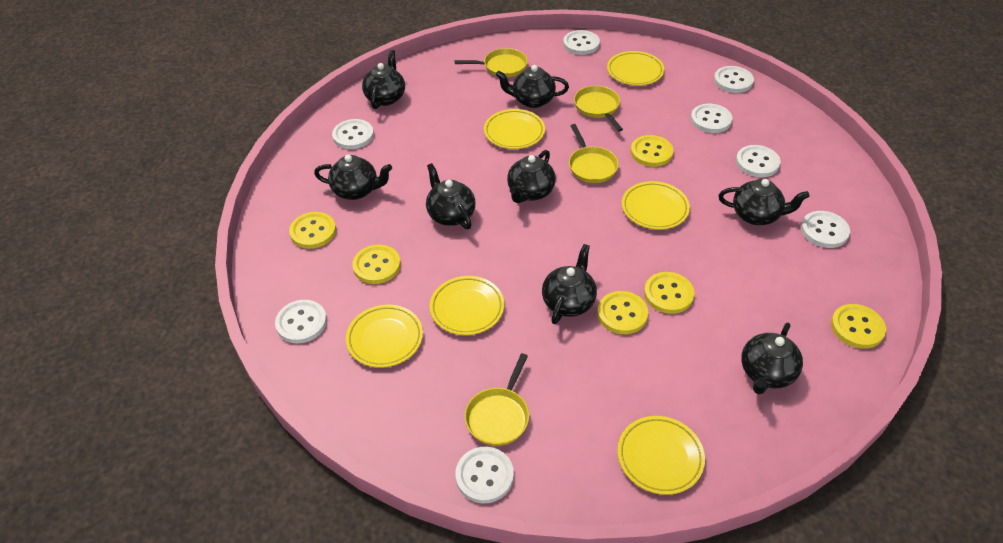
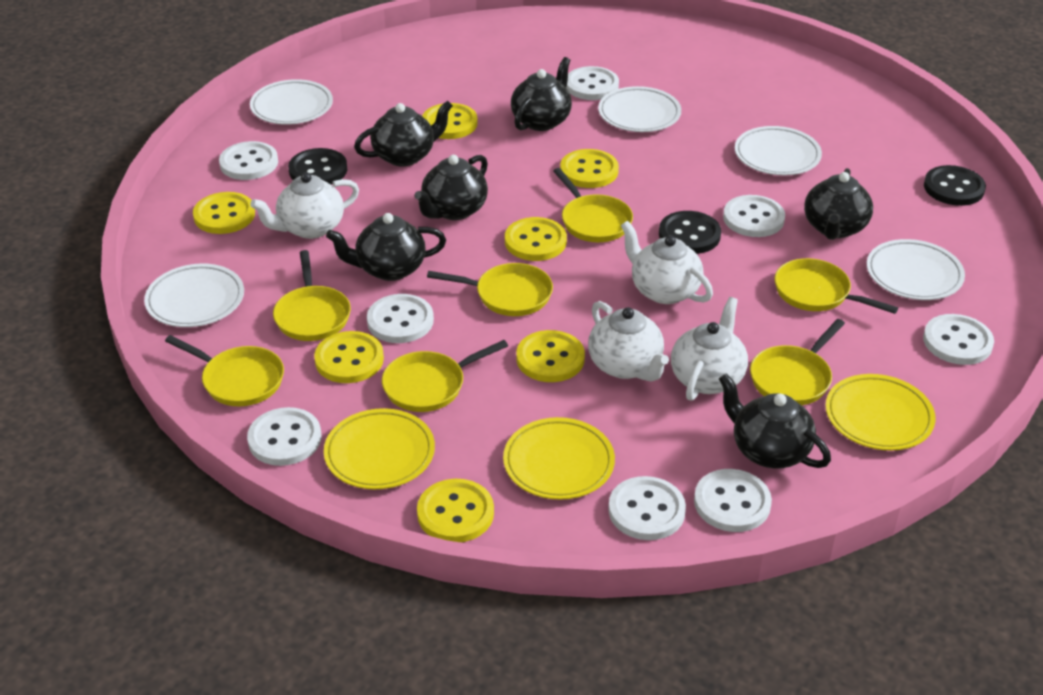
black button: none = 0 -> [288,148,347,184] [659,211,721,254] [924,165,986,206] = 3
black teapot: [314,155,392,200] [362,50,405,109] [426,163,476,229] [496,65,569,108] [507,150,556,203] [542,244,597,324] [719,179,810,225] [741,323,803,394] = 8 -> [326,213,446,281] [354,101,453,167] [414,155,488,220] [511,57,572,131] [719,373,831,469] [804,168,873,240] = 6
white plate: none = 0 -> [144,264,244,327] [250,79,333,125] [598,86,681,132] [735,126,822,175] [867,239,965,300] = 5
white teapot: none = 0 -> [250,172,359,239] [588,301,669,382] [621,221,713,304] [671,297,748,401] = 4
yellow button: [289,212,336,249] [352,245,401,284] [598,291,648,334] [631,135,673,167] [644,272,695,314] [831,304,886,349] = 6 -> [193,192,255,234] [314,331,384,383] [417,479,494,542] [422,103,478,139] [505,217,567,261] [516,330,585,382] [560,149,619,188] = 7
yellow pan: [455,48,528,77] [465,353,529,446] [569,124,619,183] [574,86,623,132] = 4 -> [165,335,284,406] [273,250,351,341] [382,340,508,412] [427,263,553,316] [553,168,633,242] [750,319,845,405] [775,258,898,314] = 7
yellow plate: [346,305,423,368] [430,276,504,335] [484,109,545,149] [607,51,664,86] [617,416,705,495] [622,181,690,230] = 6 -> [324,408,435,489] [503,417,615,500] [825,374,935,451] = 3

